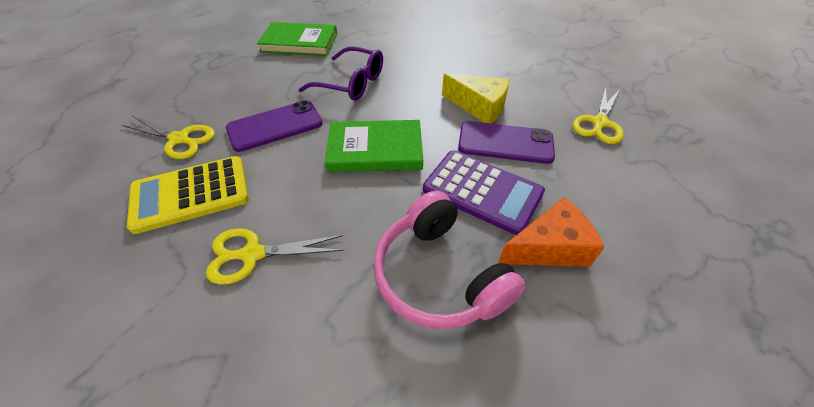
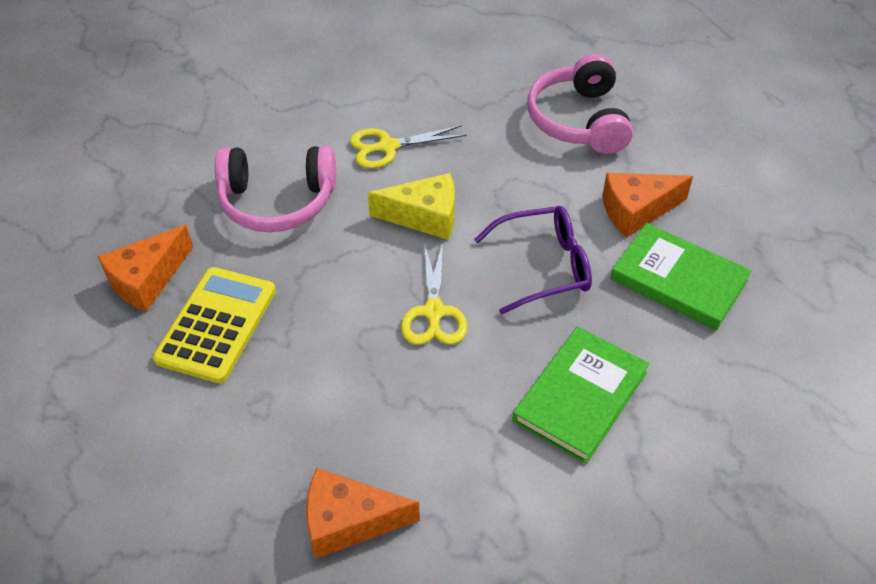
orange cheese: [498,197,604,267] = 1 -> [98,225,193,312] [306,468,420,559] [602,173,693,237] = 3
pink headphones: [373,191,526,329] = 1 -> [215,146,336,232] [528,53,633,154] = 2
purple calculator: [423,150,545,235] = 1 -> none = 0
purple phone: [226,100,323,152] [458,121,555,164] = 2 -> none = 0
yellow scissors: [121,116,215,159] [206,228,343,285] [573,87,624,144] = 3 -> [350,125,467,169] [401,242,468,345] = 2

